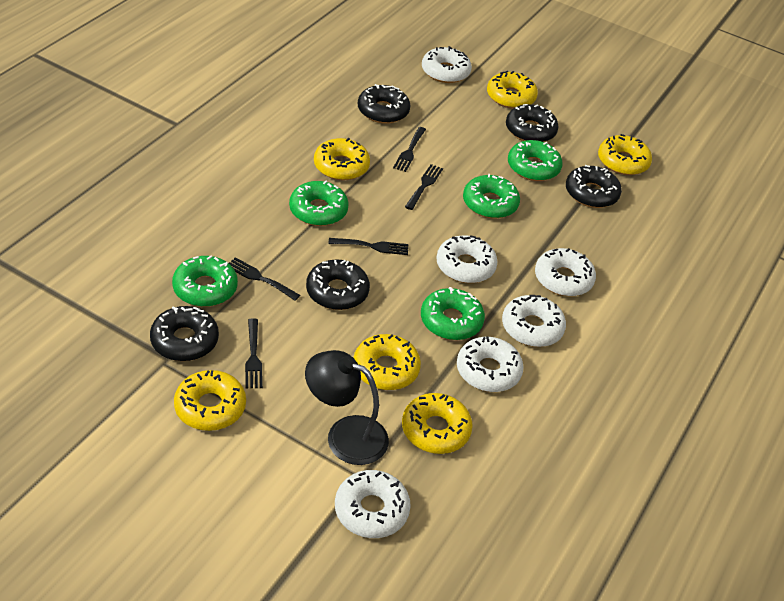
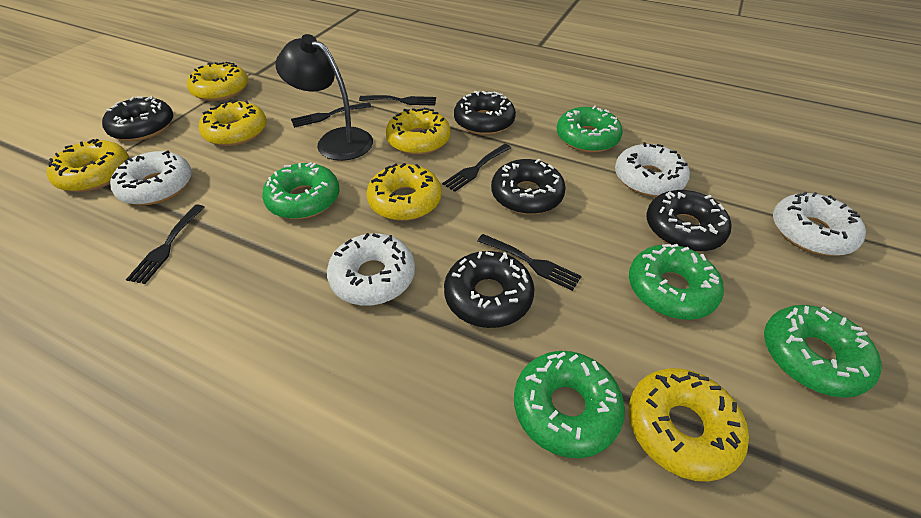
white donut: [335,470,411,538] [422,46,472,83] [436,235,498,283] [457,337,524,392] [502,295,566,347] [535,248,596,296] = 6 -> [110,150,192,205] [327,233,415,306] [615,142,690,197] [773,192,866,256] = 4

